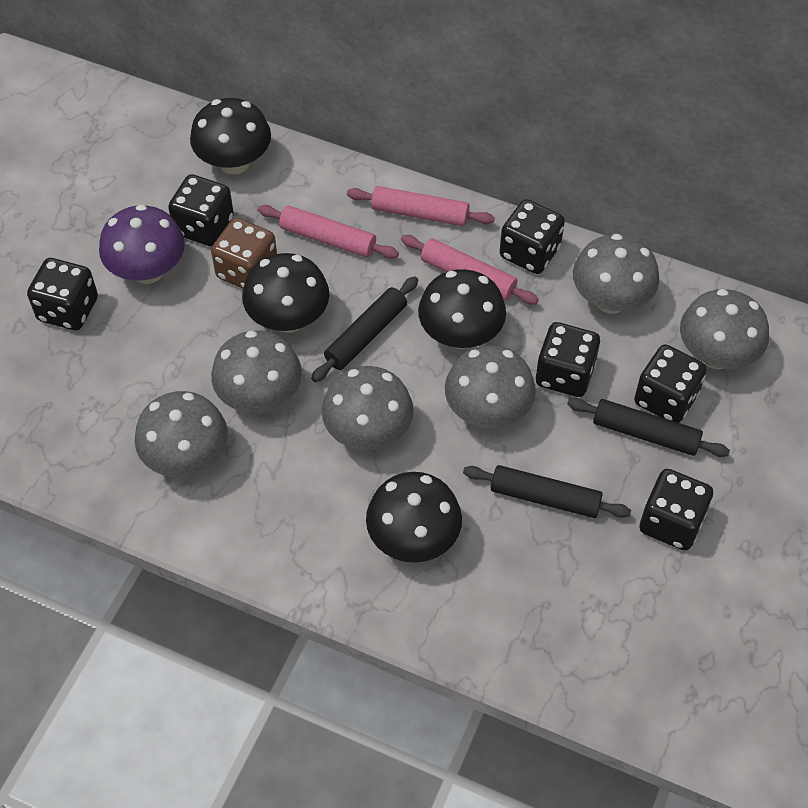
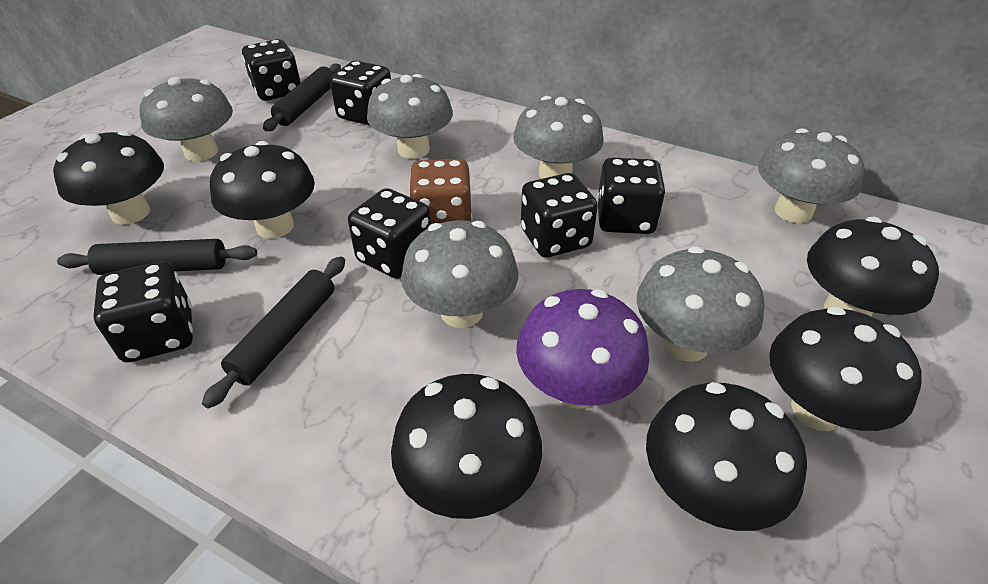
black mushroom: [190,98,271,175] [242,253,330,333] [366,472,462,563] [418,269,506,349] = 4 -> [53,131,164,225] [210,141,315,238] [391,374,542,519] [646,382,807,531] [769,306,922,431] [807,217,939,316] = 6
pink rolling pin: [258,205,399,259] [347,186,495,226] [401,235,539,304] = 3 -> none = 0

